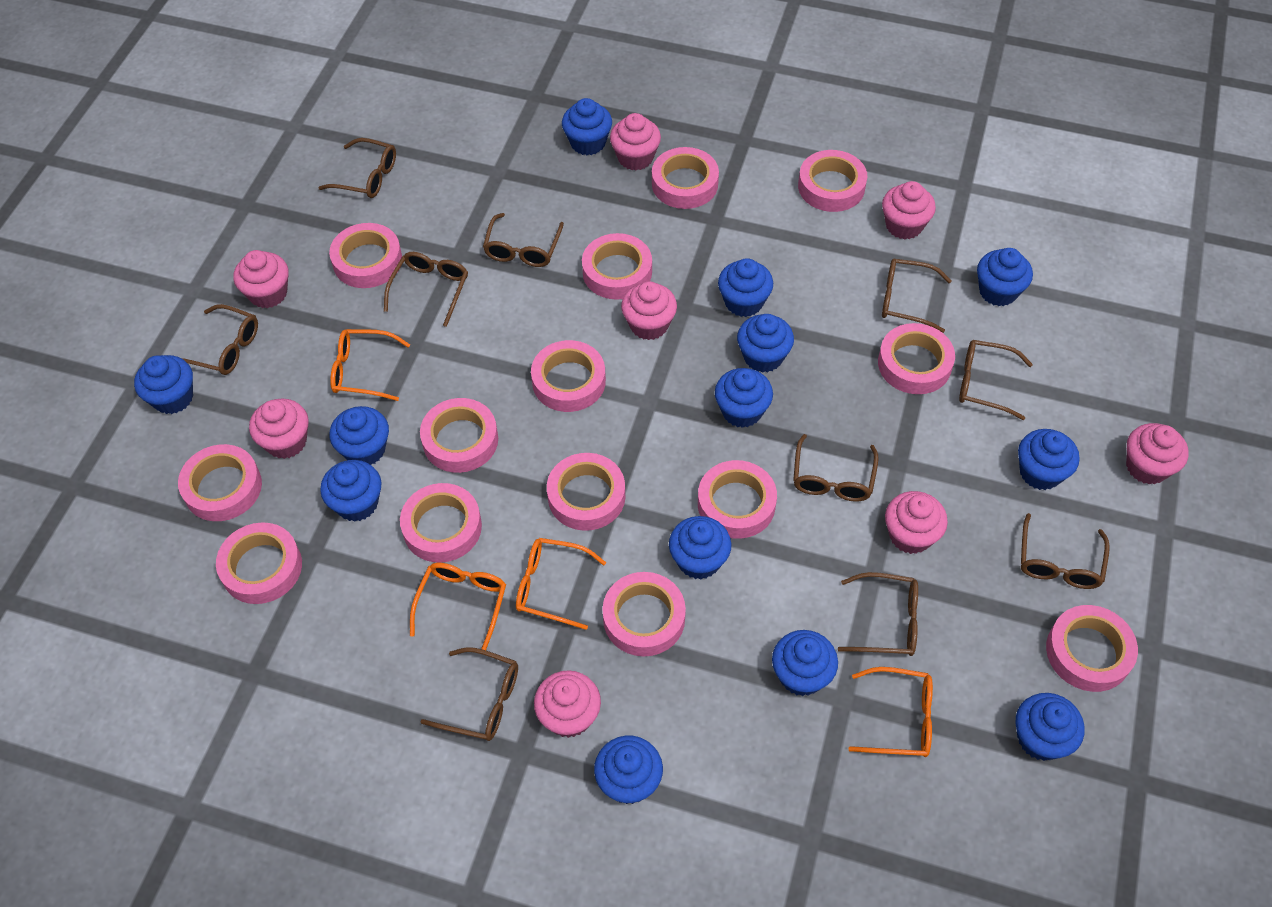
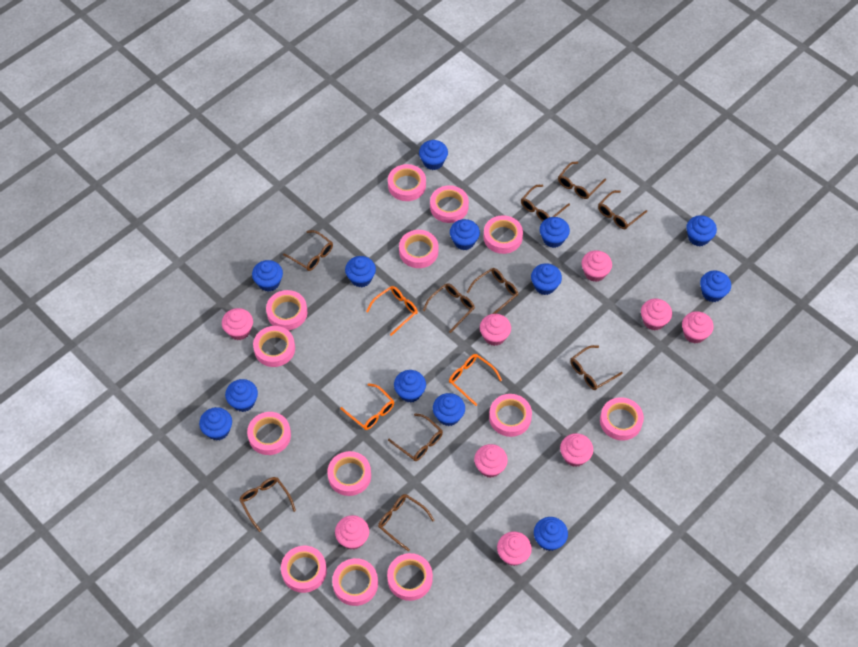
orange glasses: [330,329,410,401] [410,563,506,650] [516,538,606,630] [848,667,933,757] = 4 -> [340,383,394,430] [366,286,418,336] [449,354,502,406] = 3
pink cupcake: [234,250,289,308] [249,398,309,459] [534,670,601,738] [610,113,661,170] [621,281,677,340] [882,181,936,239] [885,491,948,554] [1126,423,1189,485] = 8 -> [222,308,253,340] [335,515,369,550] [474,444,508,478] [480,314,511,346] [497,531,532,566] [560,433,593,467] [581,250,612,282] [641,299,672,330] [682,311,714,344] = 9
pink tape: [178,444,262,521] [216,522,302,604] [329,223,402,288] [400,483,482,563] [420,398,498,473] [531,340,606,412] [547,453,625,531] [582,233,652,300] [602,572,686,656] [652,147,719,209] [698,460,777,539] [798,150,867,212] [878,323,955,394] [1046,605,1138,692] = 14 -> [247,412,291,455] [253,326,295,367] [266,290,307,330] [281,546,327,593] [327,451,371,496] [332,558,378,606] [387,553,433,601] [388,164,426,201] [399,230,438,268] [430,185,469,223] [483,215,523,254] [489,394,532,437] [600,397,644,441] = 13

